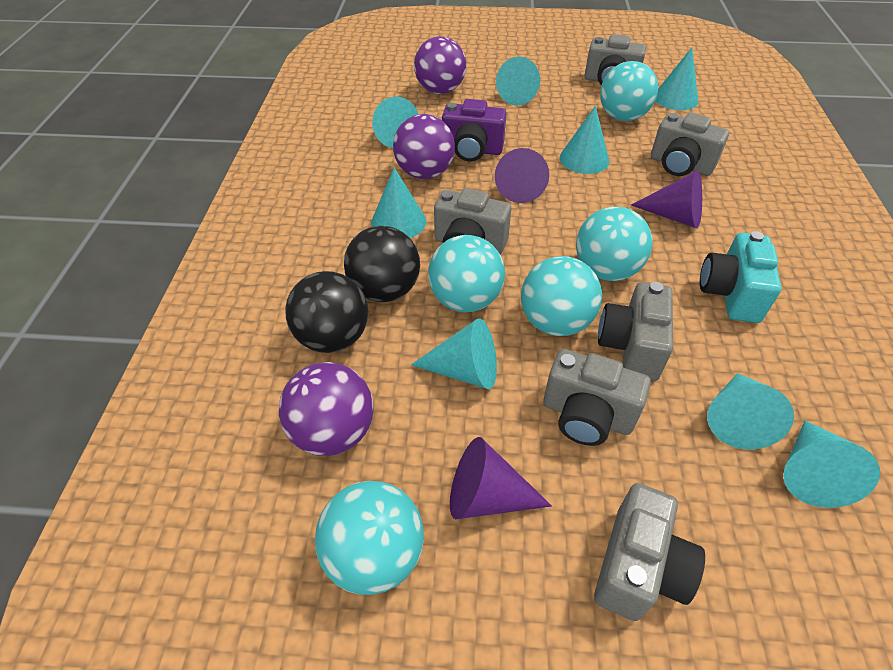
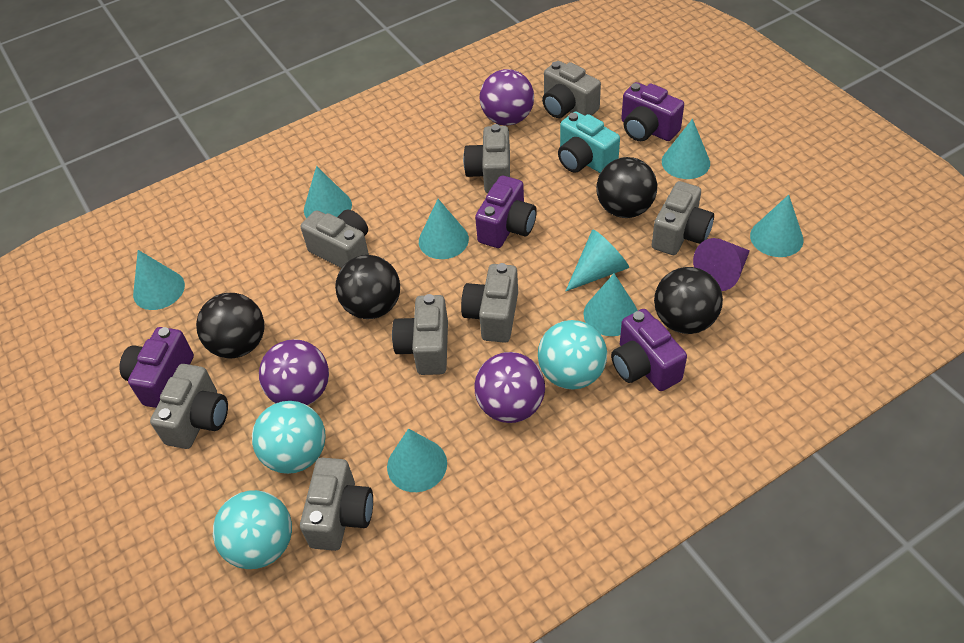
black ball: [285,271,369,353] [344,226,420,302] = 2 -> [196,293,264,359] [335,255,400,319] [596,157,657,218] [654,267,723,334] = 4
grey camera: [434,188,511,254] [543,349,651,446] [584,34,646,85] [594,483,705,621] [598,282,673,381] [651,112,729,176] = 6 -> [150,364,228,449] [300,458,373,551] [301,209,369,268] [392,294,448,375] [461,263,518,343] [463,124,510,193] [542,61,601,118] [652,181,714,255] = 8
purple camera: [442,99,507,161] = 1 -> [119,327,194,408] [475,176,537,248] [611,309,687,391] [621,82,684,141] = 4
purple cone: [450,437,552,519] [495,148,549,203] [631,171,702,228] = 3 -> [693,238,750,291] = 1
turquoise ball: [315,481,424,595] [428,235,505,312] [521,256,602,336] [576,207,652,281] [600,61,658,121] = 5 -> [213,490,292,569] [252,401,326,474] [538,320,607,389] = 3

